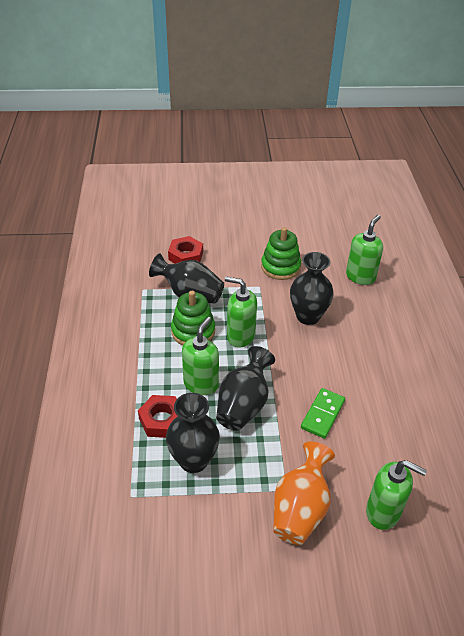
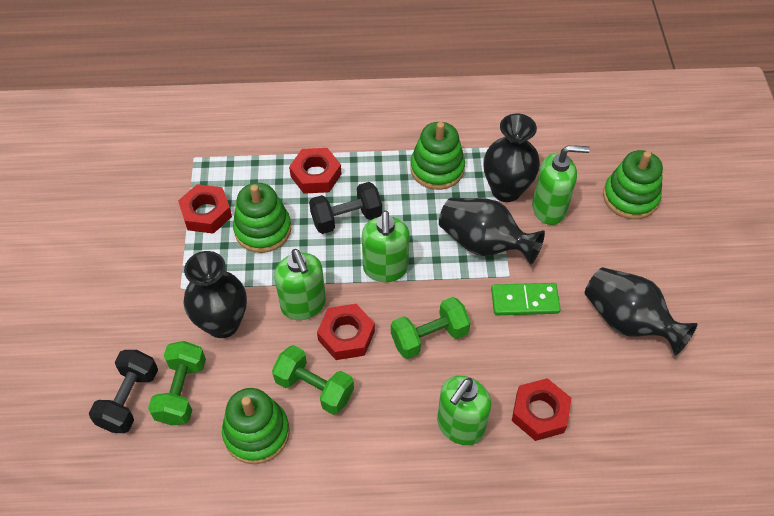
black dumbbell: none = 0 -> [89,350,158,433] [309,182,382,234] = 2
green dumbbell: none = 0 -> [148,341,206,426] [272,345,354,415] [391,297,471,359] = 3
green stacking toy: [171,291,215,345] [261,227,301,280] = 2 -> [222,388,290,464] [233,183,291,253] [410,122,465,190] [603,150,663,219] = 4
orange vase: [273,441,335,545] = 1 -> none = 0
red nut: [138,395,178,438] [168,236,203,264] = 2 -> [178,184,232,234] [289,148,341,194] [317,304,375,360] [512,378,571,441] = 4

